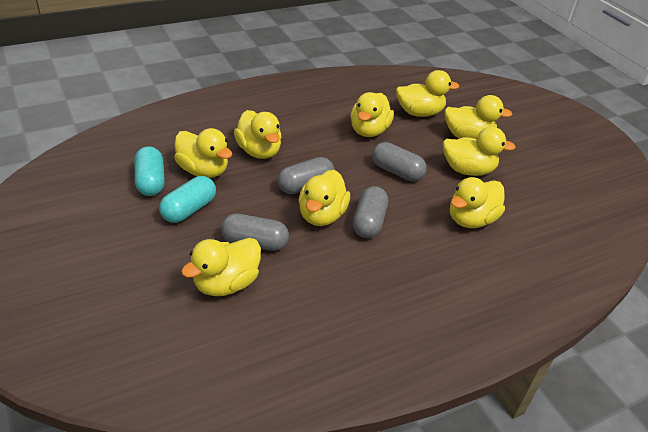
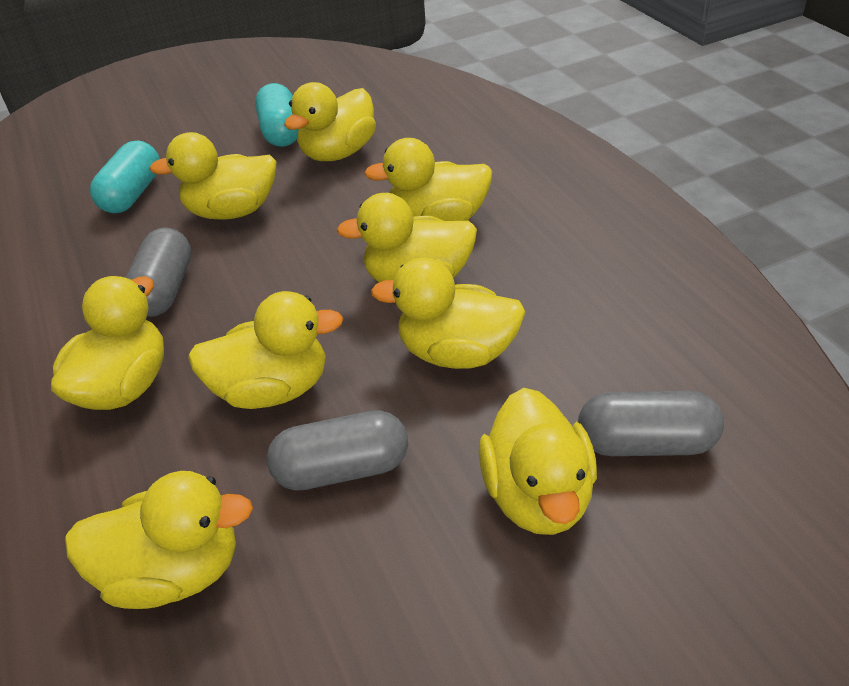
grey capsule: [221,214,289,251] [278,157,334,194] [353,186,388,238] [372,142,427,181] = 4 -> [125,227,191,317] [267,410,408,491] [578,391,724,456] = 3

